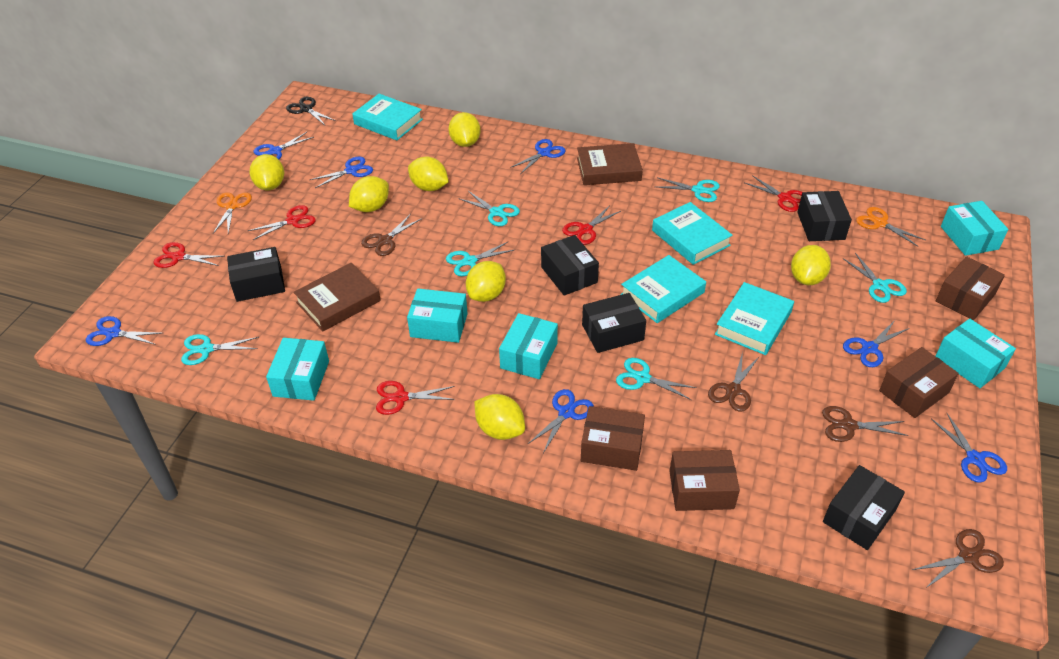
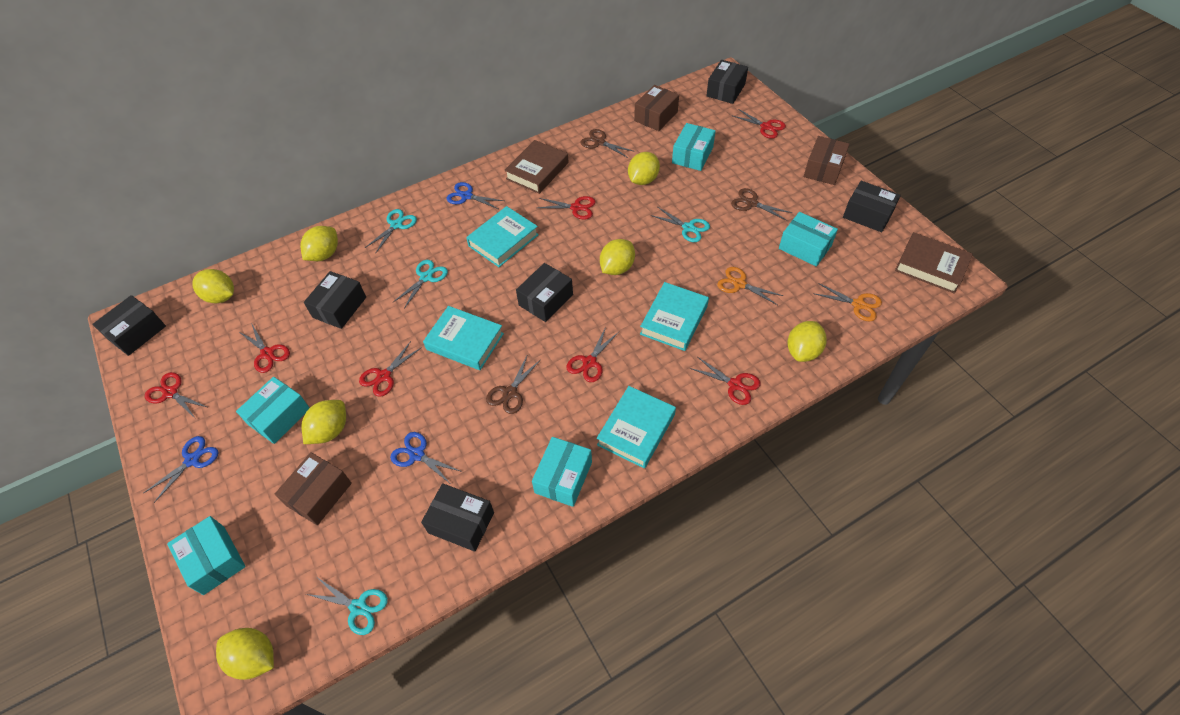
black box: [227,247,285,302] [541,235,599,296] [582,293,646,353] [797,191,852,241] [823,465,905,550] = 5 -> [92,295,166,356] [304,271,366,329] [421,483,494,552] [516,263,573,322] [706,60,748,104] [843,181,901,232] = 6
black scissors: [286,97,336,125] = 1 -> none = 0
blue scissors: [86,316,162,346] [254,132,314,159] [310,156,373,188] [510,139,566,174] [528,389,594,453] [843,320,910,367] [931,412,1007,483] = 7 -> [144,436,219,503] [390,432,462,484] [447,182,504,209] = 3
brown box: [581,406,645,471] [669,450,740,511] [879,347,959,418] [936,257,1005,320] = 4 -> [275,452,352,525] [634,85,679,131] [804,136,849,185] = 3
brown scissors: [361,214,422,256] [708,352,759,412] [822,406,908,442] [912,529,1004,588] = 4 -> [486,354,540,414] [581,129,635,158] [731,188,792,221] = 3
red scissors: [154,242,224,268] [248,205,316,240] [376,381,455,415] [562,205,621,245] [745,175,803,212] = 5 -> [145,372,209,418] [238,323,290,373] [359,341,422,397] [537,196,596,220] [566,327,619,382] [690,357,760,405] [733,109,786,139] = 7
turquoise scissors: [181,334,259,365] [446,241,514,276] [458,191,520,226] [616,358,697,400] [657,177,720,202] [843,253,907,303] = 6 -> [306,578,388,635] [365,209,417,252] [393,260,448,308] [650,207,710,242] = 4

